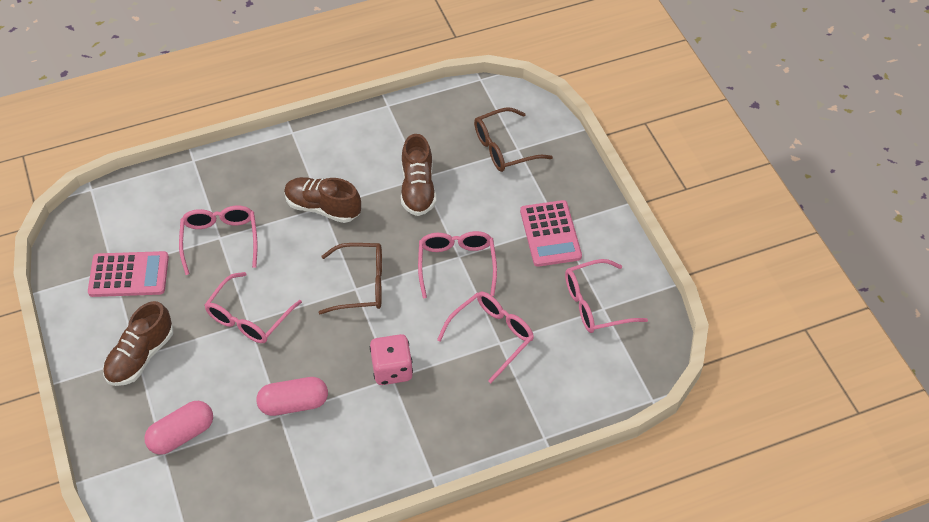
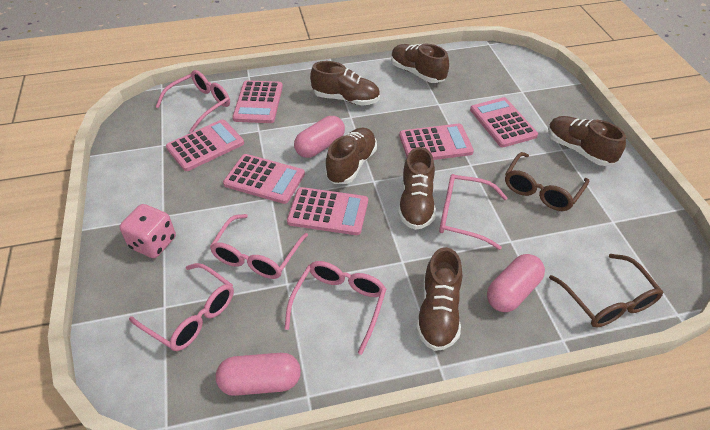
brown shoe: [103,301,173,386] [284,177,361,223] [401,134,436,216] = 3 -> [310,61,380,106] [325,128,377,184] [391,44,449,83] [398,147,436,230] [416,247,462,351] [548,116,626,166] = 6
pink calculator: [88,251,169,297] [520,200,582,267] = 2 -> [166,119,244,171] [223,154,305,204] [232,80,283,123] [287,187,368,235] [399,124,474,160] [470,97,538,147] = 6
pink capsule: [144,401,213,455] [256,377,328,416] = 2 -> [216,353,301,396] [294,116,345,158] [487,254,545,312] = 3

